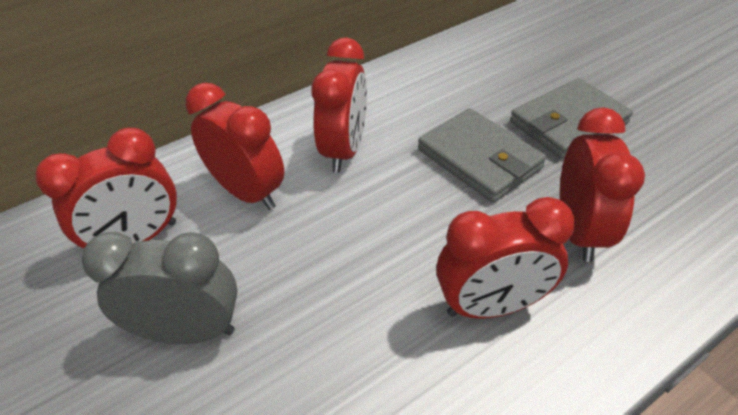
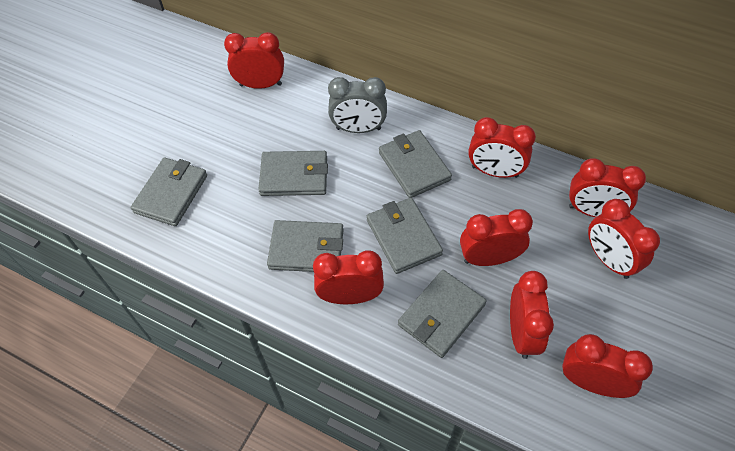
grey wallet: [418,108,546,203] [510,78,633,159] = 2 -> [131,158,207,226] [258,151,328,196] [267,220,344,272] [367,198,443,274] [379,130,452,198] [398,270,487,358] = 6
red clock: [36,128,177,248] [186,83,284,210] [311,37,367,172] [436,197,575,319] [560,107,645,262] = 5 -> [224,32,284,89] [313,250,384,304] [460,209,533,266] [468,117,536,178] [510,271,554,359] [562,334,653,398] [569,158,646,217] [588,199,660,279] = 8

